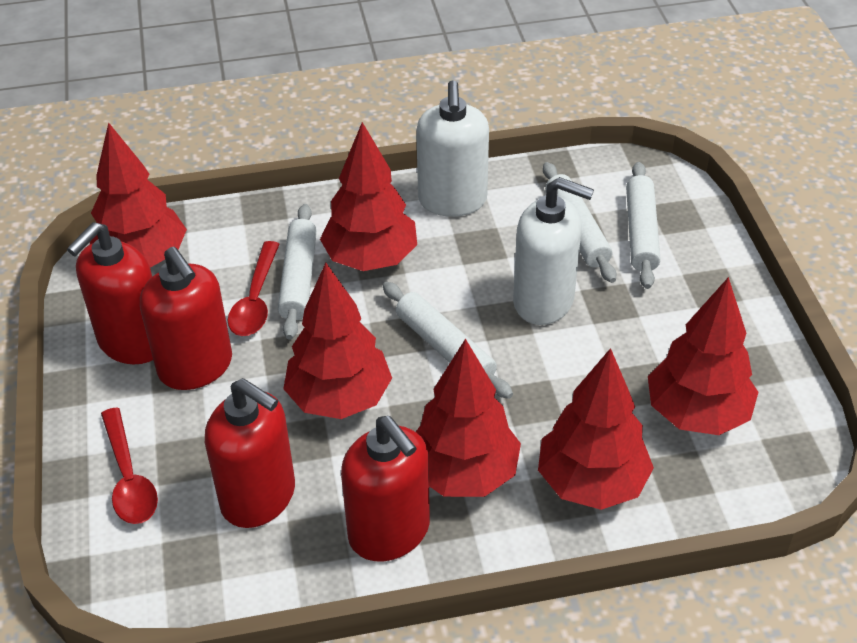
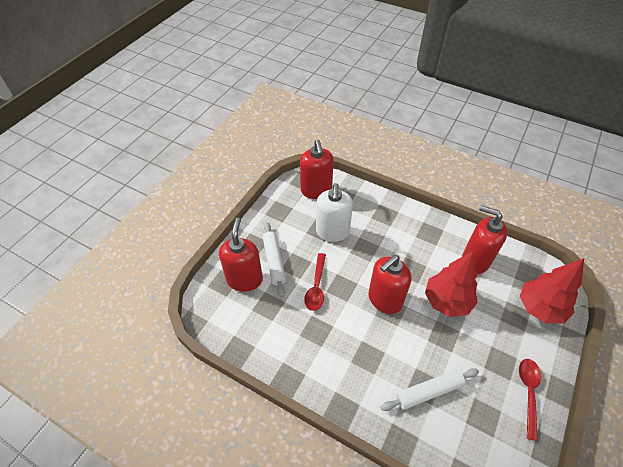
red tree: [90,122,187,268] [283,263,392,419] [320,122,417,271] [416,339,521,497] [538,348,654,510] [648,277,759,435] = 6 -> [425,251,478,317] [520,258,584,324] = 2
white rolling pin: [278,204,317,340] [382,282,513,399] [543,162,616,283] [626,162,661,289] = 4 -> [263,222,286,298] [381,368,479,411] = 2
white soap dispenser: [416,80,489,217] [513,177,594,325] = 2 -> [316,183,353,242] = 1

